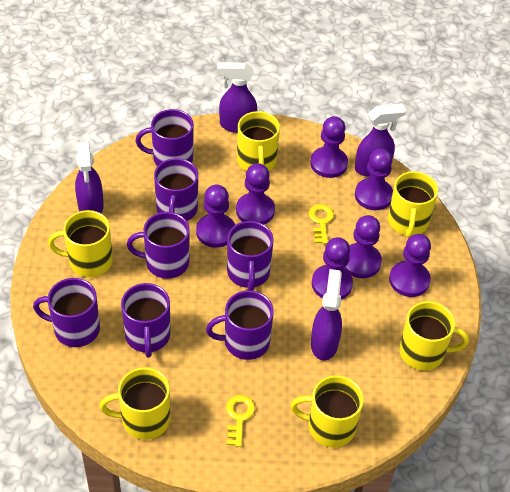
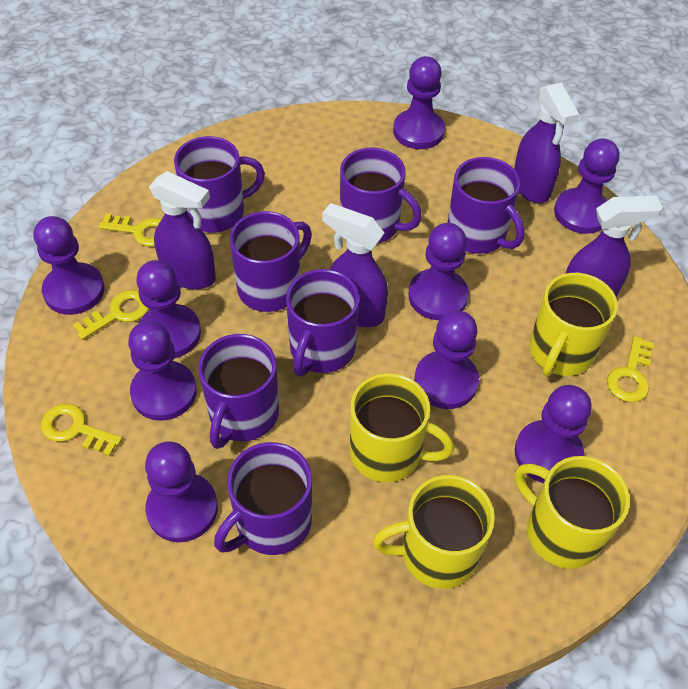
purple pawn: [196,185,235,248] [236,163,275,224] [310,116,348,178] [312,237,353,300] [344,215,382,278] [355,148,393,210] [389,234,431,297] = 7 -> [34,216,105,315] [128,321,197,421] [136,260,201,358] [145,441,218,542] [393,56,445,149] [408,223,469,320] [414,310,479,409] [515,385,592,483] [554,138,619,234] = 9
yellow key: [226,395,255,447] [309,204,334,244] = 2 -> [41,404,122,456] [73,290,149,340] [99,214,162,247] [607,336,654,402] = 4
yellow mug: [48,210,113,277] [100,367,170,440] [237,111,280,171] [291,375,364,447] [388,171,438,238] [399,301,469,370] = 6 -> [350,373,454,482] [373,475,495,589] [515,456,630,569] [529,273,618,377] = 4

